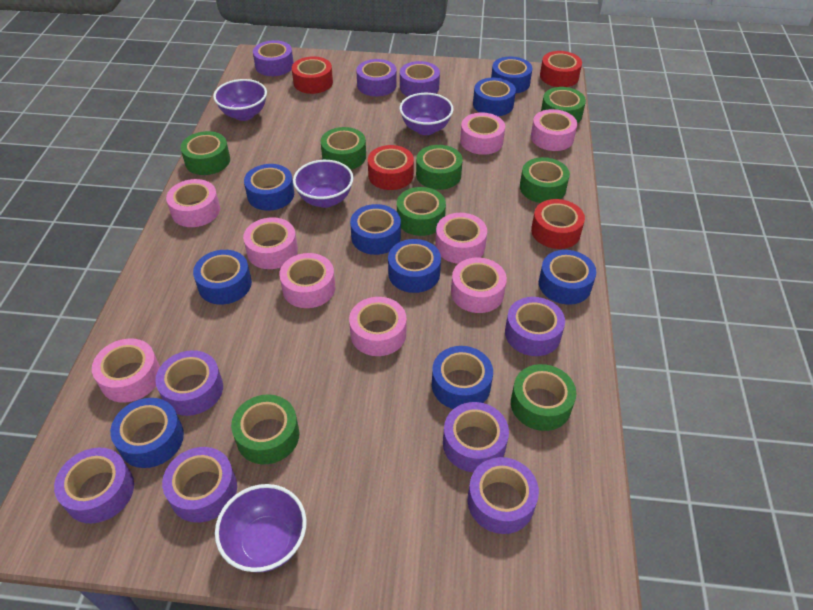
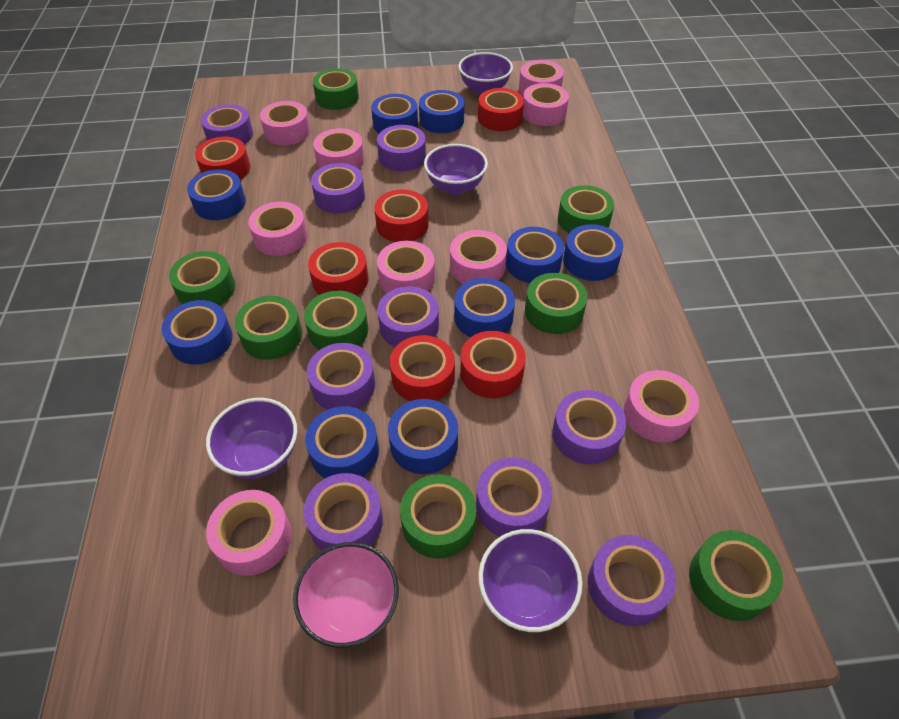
pink bowl: none = 0 -> [293,542,399,648] = 1
red tape: [292,56,333,94] [368,145,414,190] [531,199,585,249] [540,51,582,87] = 4 -> [195,137,250,179] [308,242,369,295] [374,189,429,242] [390,335,455,401] [460,331,526,398] [478,88,524,131] = 6

